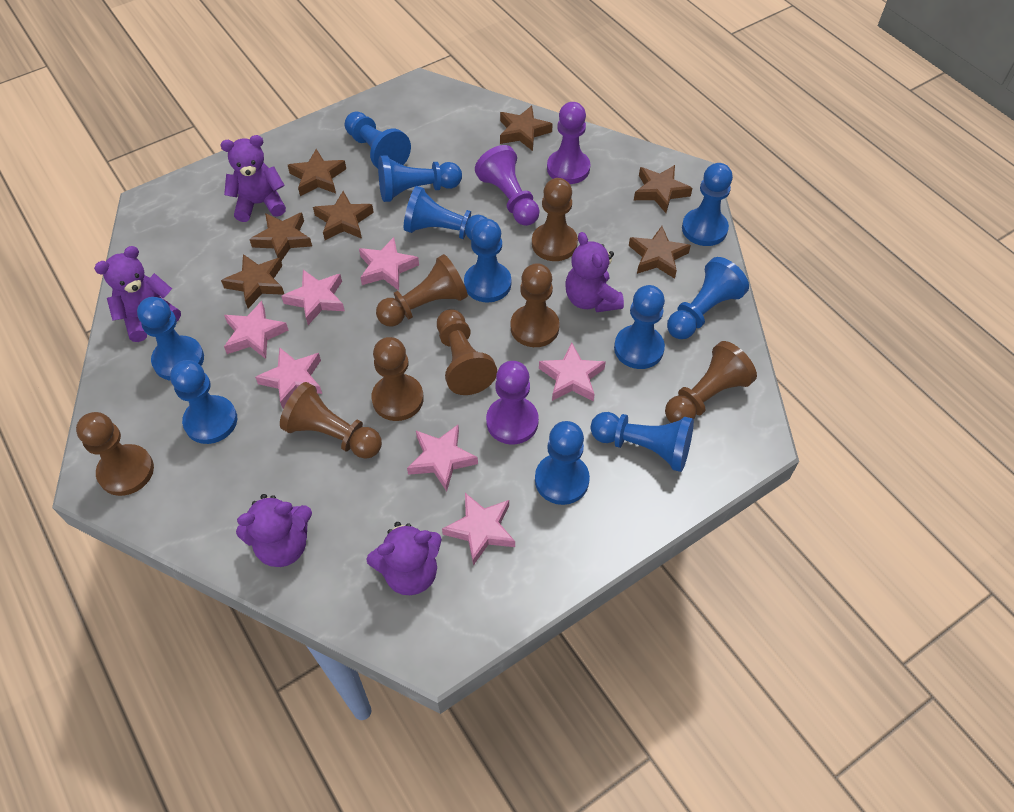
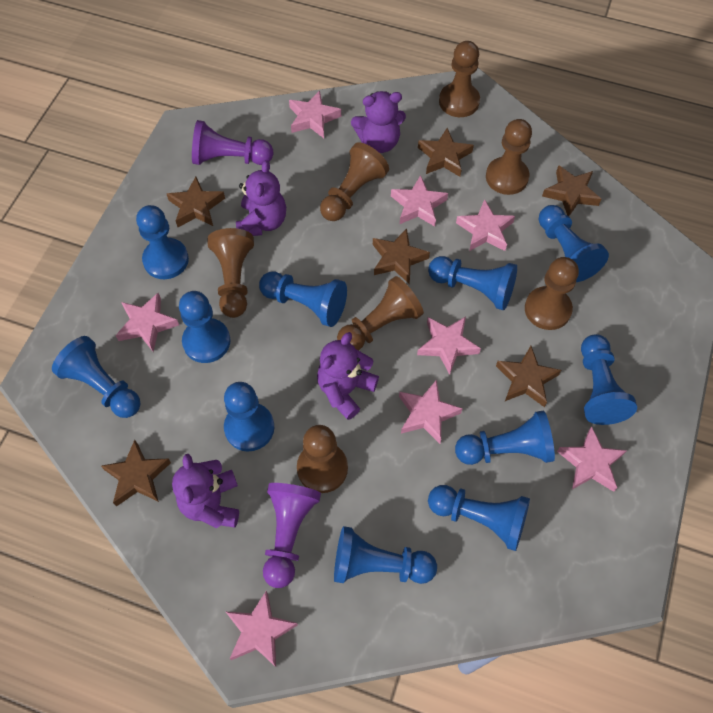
brown pawn: [76,412,154,496] [280,382,382,459] [371,337,424,421] [376,254,468,327] [437,309,497,395] [511,263,560,347] [532,178,578,261] [665,341,757,423] = 8 -> [207,228,254,318] [297,425,348,493] [320,143,389,221] [337,276,424,351] [439,41,480,117] [486,119,532,195] [525,257,579,330] = 7
brown star: [221,254,284,309] [249,213,312,261] [288,149,346,196] [313,191,374,240] [500,106,553,151] [629,226,691,279] [634,165,693,213] = 7 -> [101,440,171,507] [167,177,225,227] [373,228,430,283] [418,128,474,177] [496,346,561,407] [542,165,601,216] = 6
pink star: [224,301,288,359] [255,347,322,408] [281,270,345,325] [359,237,419,290] [407,425,478,492] [442,493,515,566] [539,342,606,401] = 7 -> [115,293,179,352] [226,591,298,667] [289,90,341,138] [391,175,448,227] [399,380,463,444] [417,317,481,375] [456,199,515,251] [557,426,627,492] = 8
purple pawn: [475,145,540,226] [486,361,539,445] [547,102,590,184] = 3 -> [192,120,273,165] [263,483,321,588] = 2
purple teddy bear: [94,246,181,342] [220,135,286,222] [236,494,312,567] [366,522,442,595] [565,232,624,312] = 5 -> [172,454,239,528] [236,160,286,236] [317,332,379,420] [351,91,406,153] = 4

